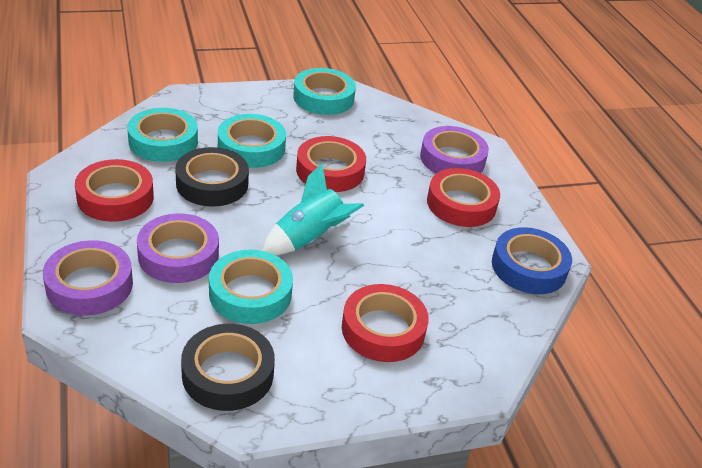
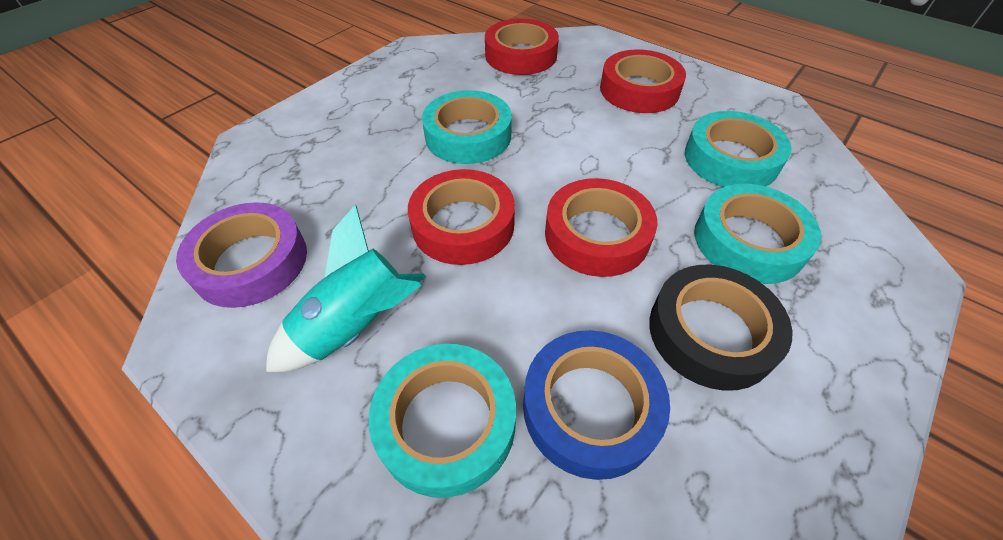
black tape: [175,147,249,207] [181,324,275,411] = 2 -> [649,265,792,391] = 1
purple tape: [43,240,133,316] [137,213,219,283] [420,126,489,173] = 3 -> [176,202,307,308] = 1

